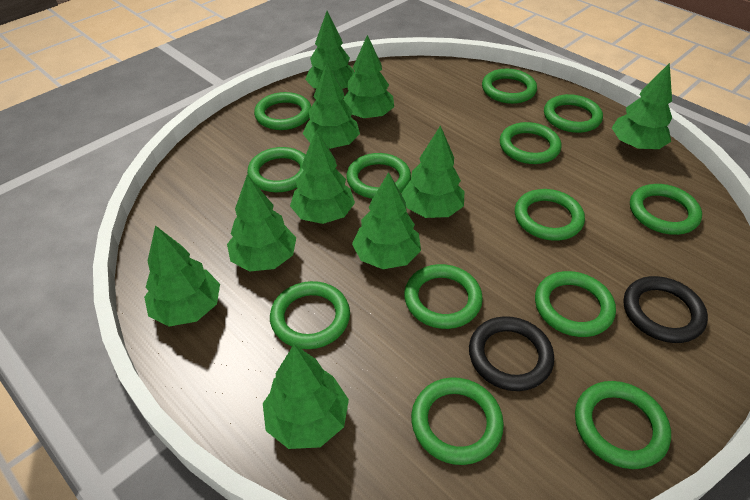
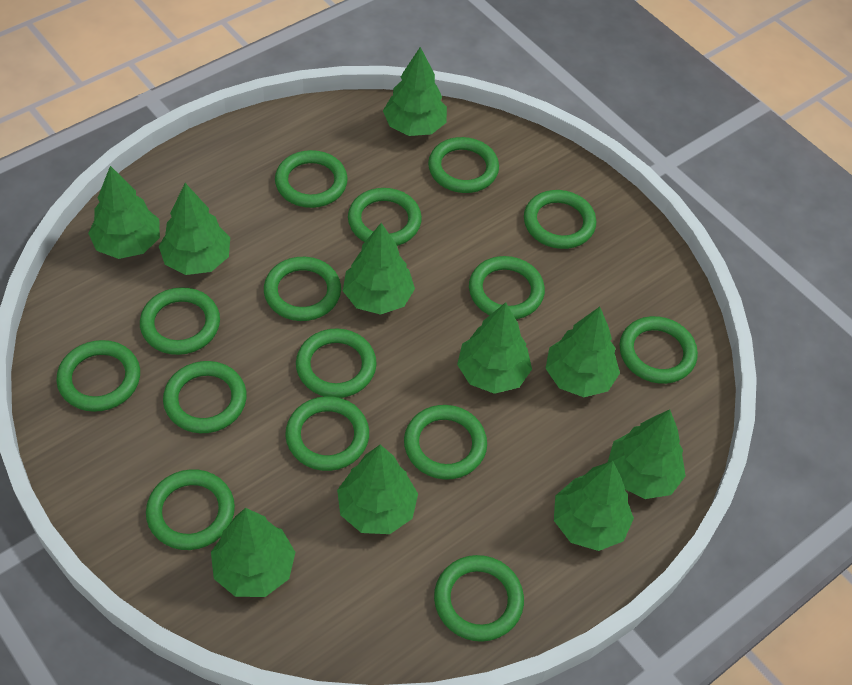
black ring: [469,316,554,391] [623,276,708,343] = 2 -> none = 0
green ring: [247,147,305,192] [254,92,311,130] [270,281,350,349] [346,153,411,199] [404,264,483,329] [411,377,504,465] [482,69,537,104] [500,122,562,164] [515,189,585,241] [535,271,616,337] [544,94,603,133] [575,381,671,469] [630,184,702,235] = 13 -> [56,340,140,412] [140,287,220,355] [146,469,235,550] [163,361,247,433] [264,257,341,321] [275,150,348,208] [285,396,369,471] [296,328,377,398] [348,188,422,246] [404,405,487,480] [428,137,499,193] [434,555,524,642] [469,256,545,319] [524,190,596,249] [619,316,698,384] = 15

